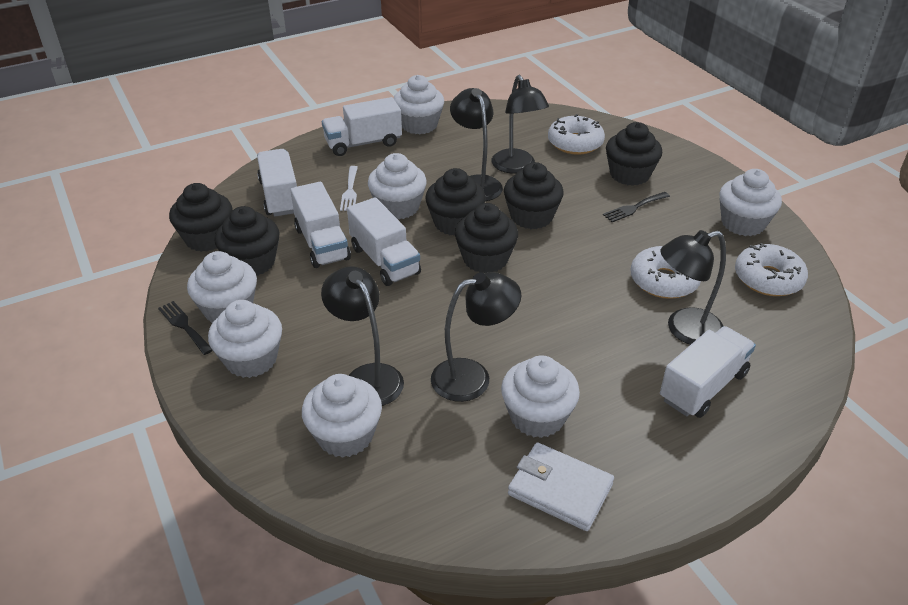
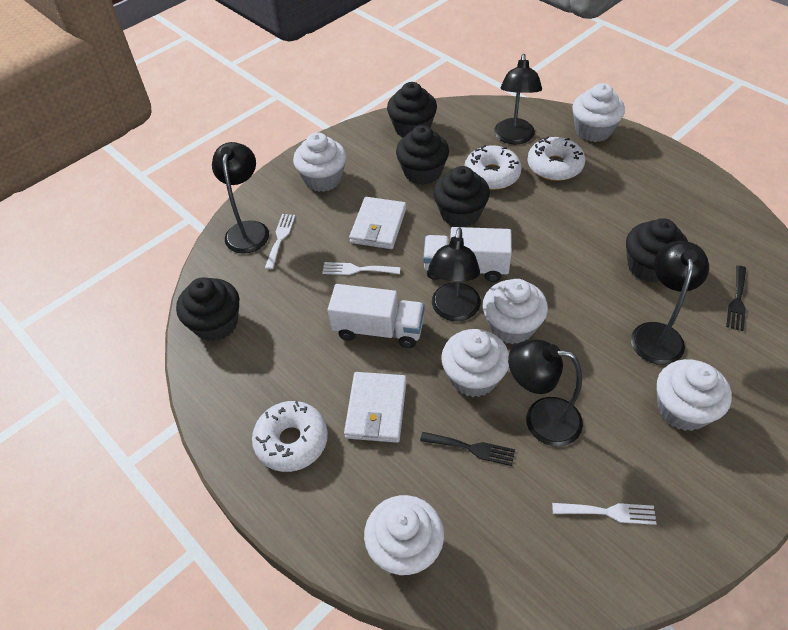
black cupcake: [169,183,233,252] [215,206,280,276] [425,168,486,236] [455,203,518,273] [504,162,564,229] [606,122,662,186] = 6 -> [176,277,239,341] [387,82,437,137] [396,125,449,185] [433,166,490,227] [626,218,688,283] = 5
white cupcake: [187,251,257,323] [208,300,282,378] [302,374,382,458] [368,153,427,220] [394,75,444,134] [501,355,580,438] [719,169,782,236] = 7 -> [293,132,346,192] [364,495,444,576] [441,329,509,397] [483,279,548,344] [572,83,625,142] [657,359,732,431] = 6
white fork: [340,166,358,211] = 1 -> [265,214,295,269] [322,262,400,275] [552,503,656,525] = 3
white truck: [257,149,297,217] [290,182,351,268] [322,97,402,156] [347,197,421,286] [660,326,756,418] = 5 -> [328,284,425,348] [423,227,512,282] = 2
white wallet: [508,442,614,531] = 1 -> [344,372,407,443] [349,197,406,249] = 2

